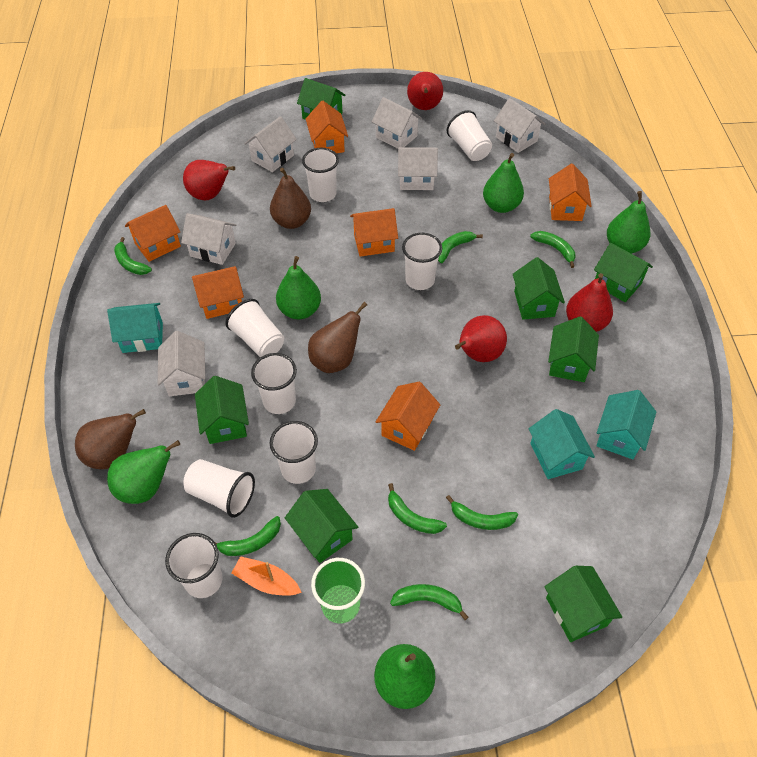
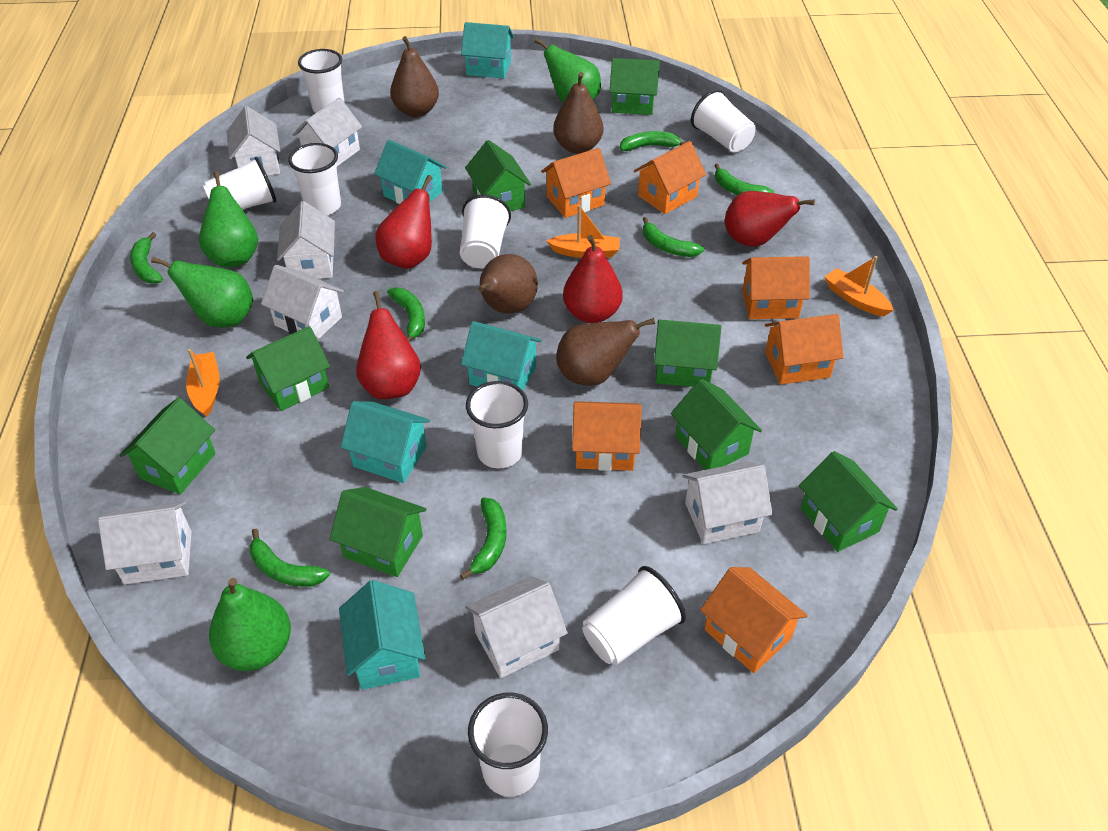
brown pear: [75,409,146,469] [270,168,311,229] [308,302,367,373] = 3 -> [390,36,439,117] [478,254,538,314] [553,72,603,154] [556,318,655,386] = 4
green cup: [311,558,365,623] = 1 -> none = 0
green house: [195,376,249,444] [285,489,358,563] [297,78,345,120] [513,257,565,320] [544,566,622,642] [548,316,599,382] [594,243,653,302] = 7 -> [120,397,216,494] [246,326,330,411] [330,487,426,577] [465,140,531,211] [610,58,660,115] [654,320,721,387] [671,379,762,470] [799,451,898,552] = 8
green pear: [107,440,180,504] [276,256,321,319] [374,644,435,709] [483,153,524,213] [607,191,650,254] = 5 -> [151,257,253,328] [199,171,258,267] [209,578,291,671] [534,38,601,103] = 4
orange boat: [232,556,302,596] = 1 -> [186,349,220,417] [546,205,620,258] [825,256,893,317] = 3
turquoise house: [107,303,163,353] [529,409,595,479] [596,390,656,459] = 3 -> [339,580,425,690] [340,401,430,483] [374,140,446,204] [461,22,514,79] [461,321,542,390] = 5
white house: [158,331,205,396] [181,213,236,265] [244,116,297,172] [372,97,422,149] [398,147,438,190] [494,98,545,153] = 6 -> [98,502,192,584] [226,106,280,176] [261,265,344,340] [277,201,335,279] [293,98,362,166] [465,576,568,678] [682,462,773,544] = 7

